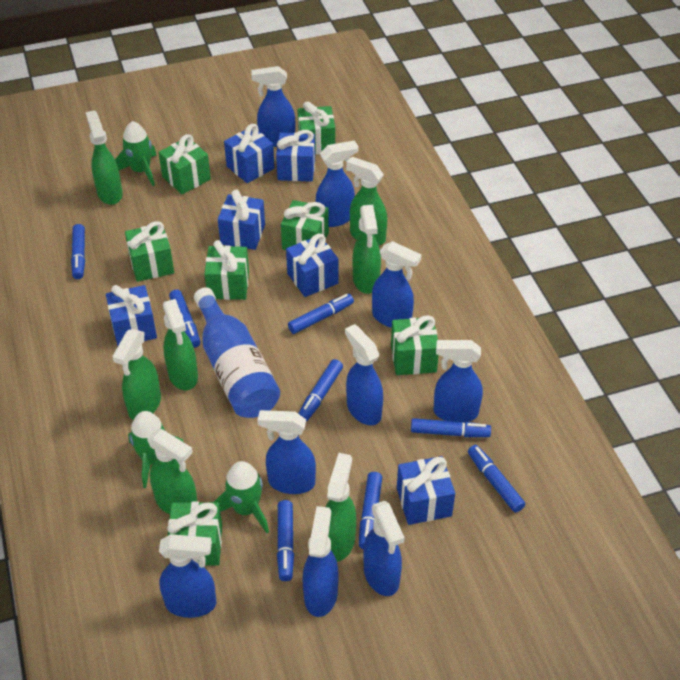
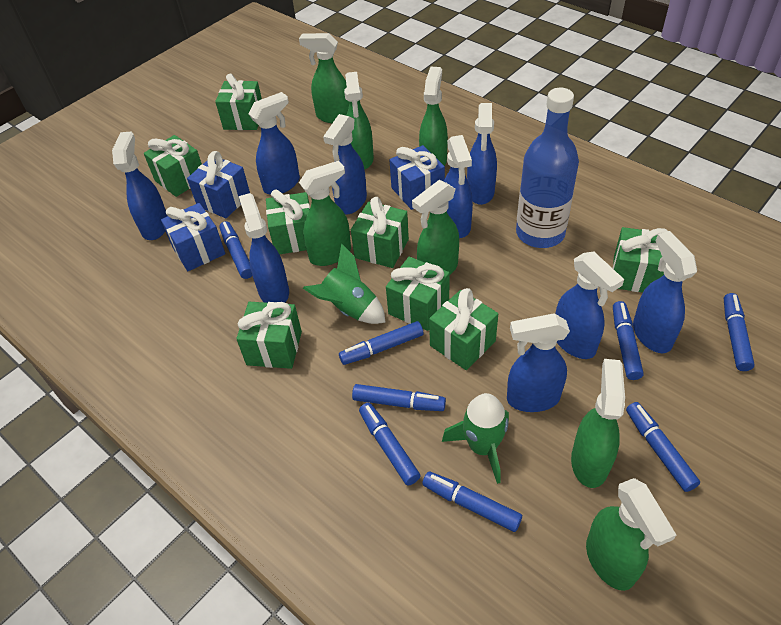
blue gift: [106,285,157,346] [218,190,265,250] [224,124,275,183] [276,130,315,182] [286,234,338,297] [397,456,455,525] = 6 -> [161,203,225,271] [187,151,250,218] [389,145,445,210] = 3
green gift: [125,221,174,282] [158,134,211,194] [167,501,222,566] [204,240,249,300] [281,200,329,250] [297,101,335,155] [391,315,439,375] = 7 -> [144,135,202,197] [215,74,262,130] [236,302,302,369] [266,189,310,254] [351,197,409,268] [386,257,450,331] [429,288,498,370] [613,227,668,293] = 8
green rocket: [115,121,157,186] [128,411,184,488] [214,461,269,533] = 3 -> [303,243,386,324] [442,393,509,484] = 2

